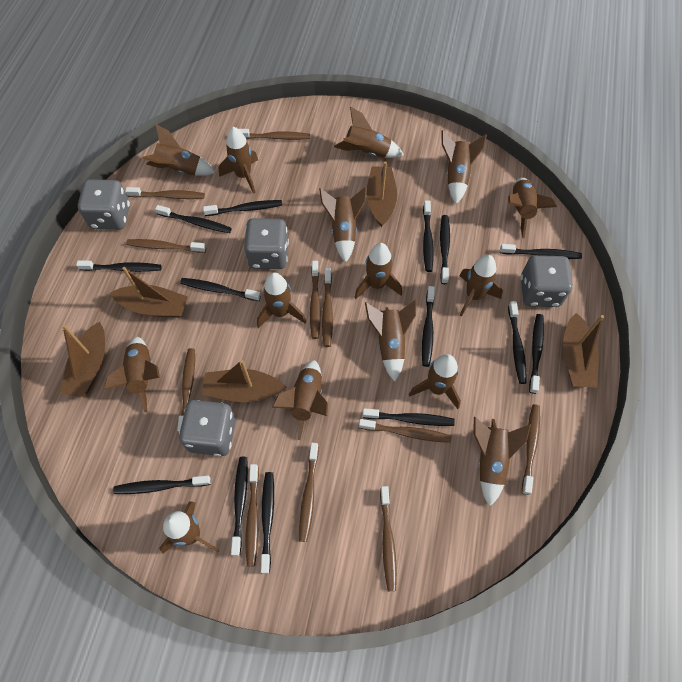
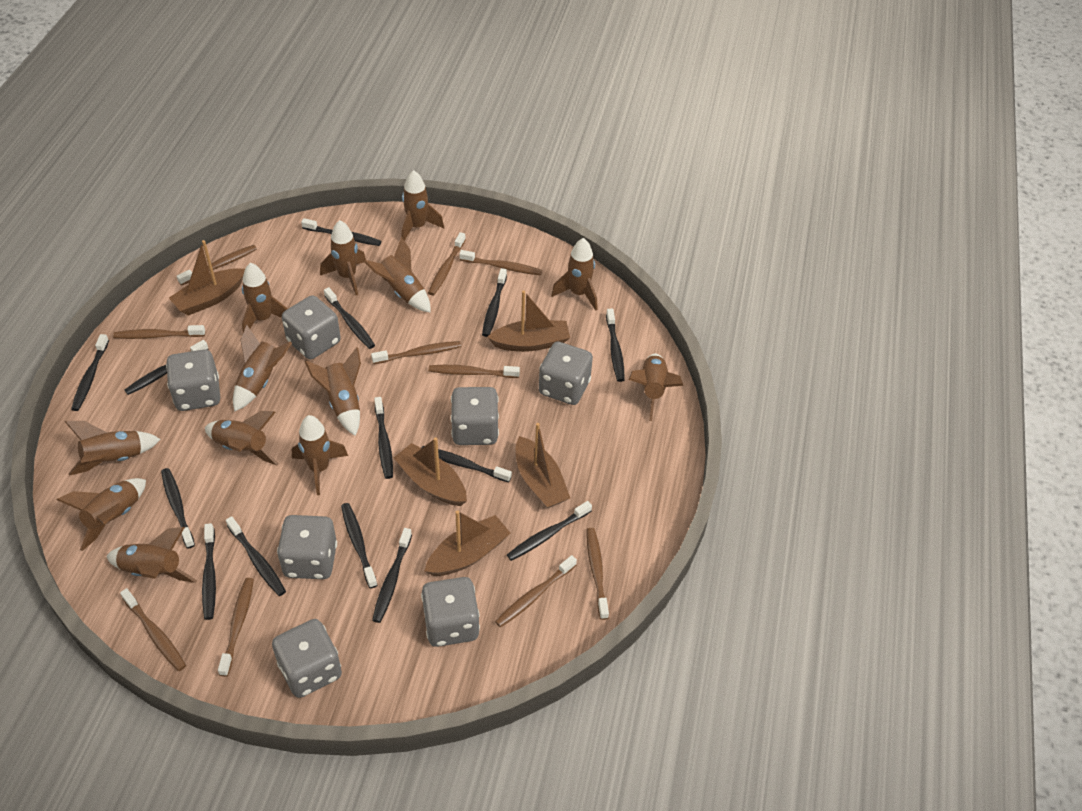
brown rocket: [104,337,160,412] [143,124,216,176] [159,502,219,554] [219,127,258,194] [257,272,306,328] [272,360,328,440] [319,186,367,263] [334,106,404,158] [354,243,402,299] [365,299,417,382] [409,354,461,409] [441,130,487,204] [459,255,503,317] [474,417,531,507] [508,177,557,238] = 15 -> [57,478,146,551] [65,421,161,476] [106,527,197,583] [205,411,279,465] [233,325,292,412] [242,263,288,332] [292,415,348,495] [305,347,361,436] [320,220,366,295] [363,237,431,313] [402,170,444,241] [551,238,598,311] [629,353,684,421] = 13
brown toothbrush: [125,187,205,199] [126,239,206,253] [177,348,195,432] [239,129,310,140] [246,464,259,567] [299,443,319,542] [310,261,321,339] [322,268,333,347] [359,419,452,443] [380,486,397,591] [522,404,540,495] = 11 -> [113,325,205,339] [120,588,186,671] [177,245,257,286] [218,578,254,677] [371,341,461,364] [428,232,466,295] [428,365,520,378] [459,250,542,275] [495,555,577,627] [586,528,609,620] = 10
grey dice: [78,179,130,230] [179,400,236,456] [244,218,289,269] [520,255,573,307] = 4 -> [166,349,220,411] [272,619,342,698] [277,515,337,579] [282,295,341,359] [421,577,480,647] [451,387,499,445] [539,342,593,405] = 7

